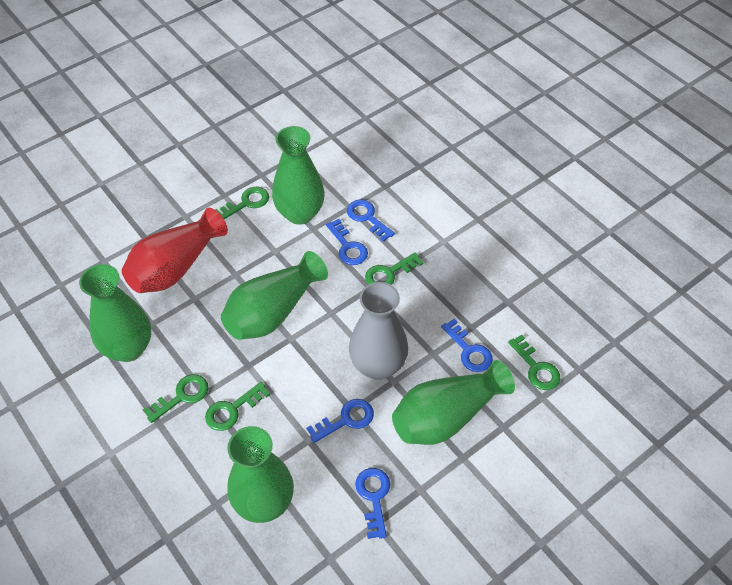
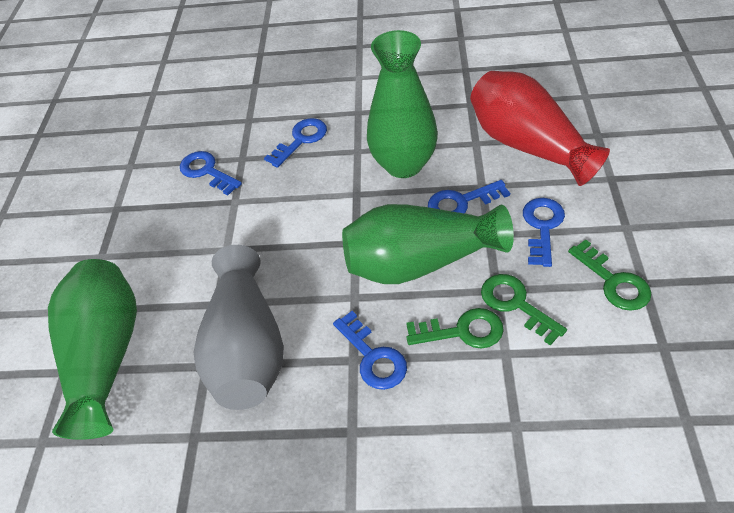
green key: [143,374,209,423] [205,382,270,431] [215,187,269,219] [365,252,424,285] [508,334,560,390] = 5 -> [406,308,504,349] [481,274,567,345] [568,239,651,311] = 3
green vase: [79,264,151,362] [221,251,328,340] [227,426,294,523] [272,126,324,225] [392,360,515,445] = 5 -> [48,259,137,440] [342,204,514,284] [367,30,438,178] = 3

